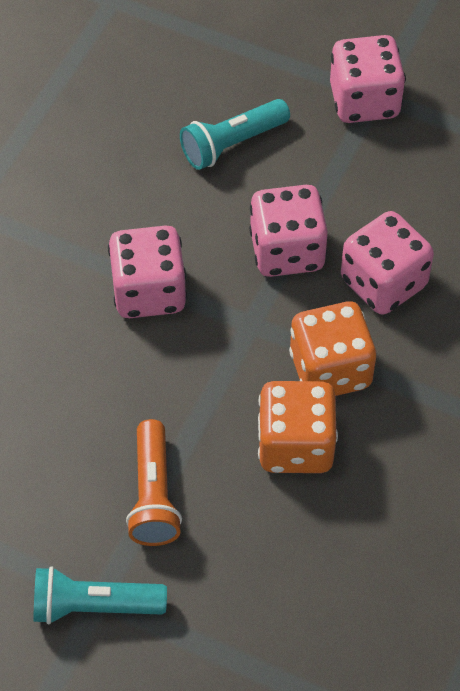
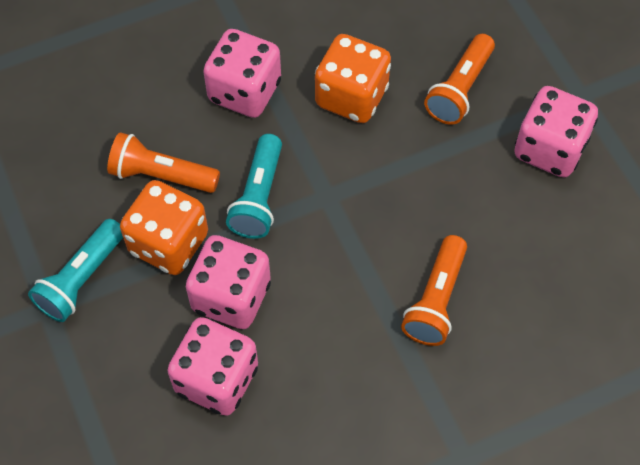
orange flashlight: [126,419,182,546] = 1 -> [107,132,220,193] [401,235,467,346] [424,34,495,125] = 3

